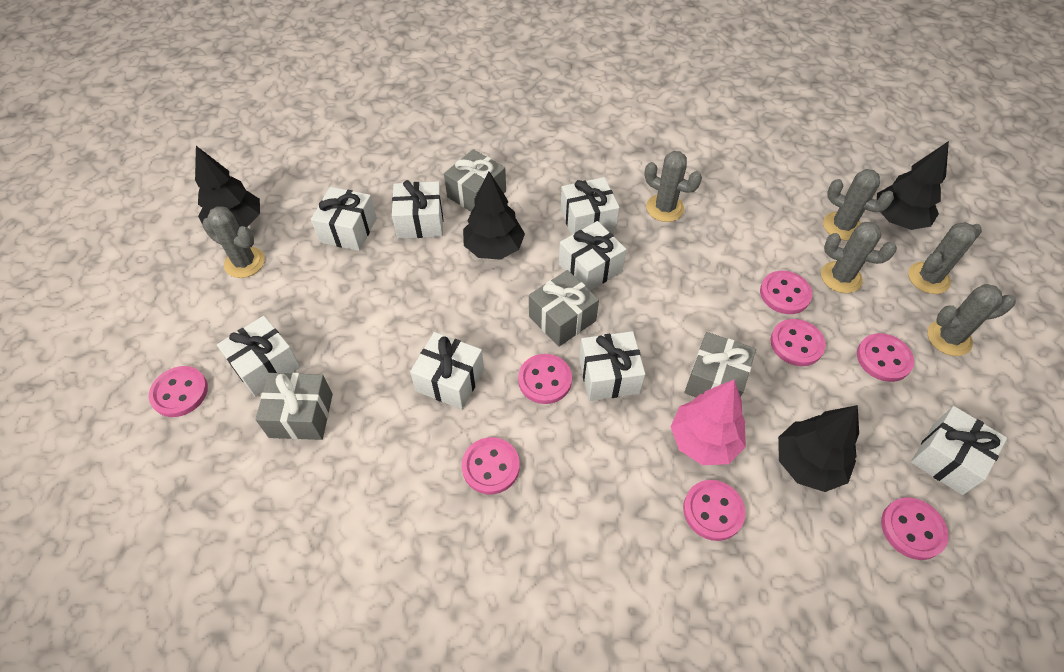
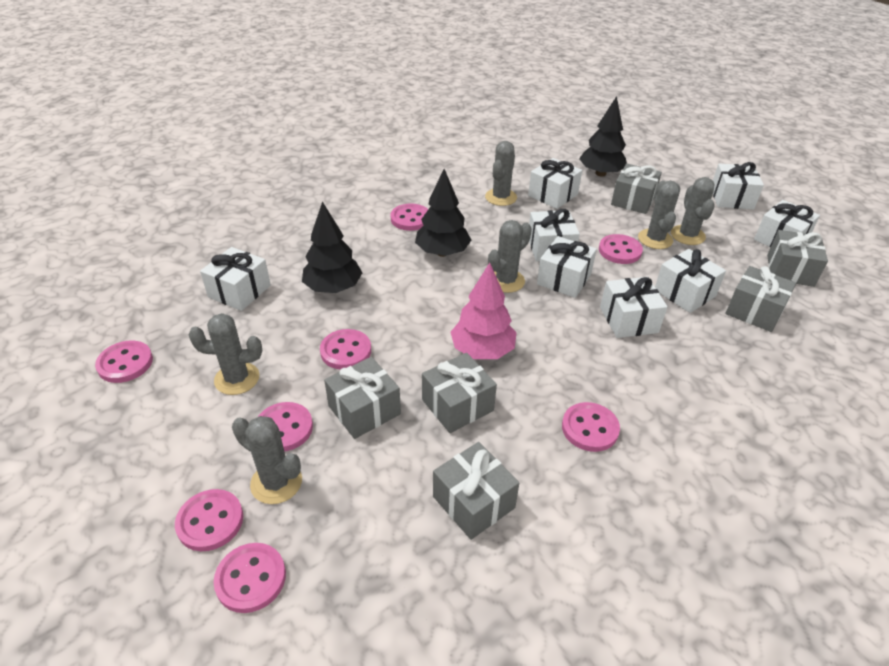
black tree: [195,146,260,227] [463,171,525,260] [778,405,859,492] [877,141,949,230] = 4 -> [302,201,363,293] [415,169,471,257] [579,96,627,176] = 3
grey gift: [255,373,333,440] [444,149,506,212] [529,270,599,347] [684,332,756,397] = 4 -> [324,357,401,439] [422,353,497,433] [433,442,519,540] [611,163,662,214] [725,266,796,332] [767,230,828,287] = 6

